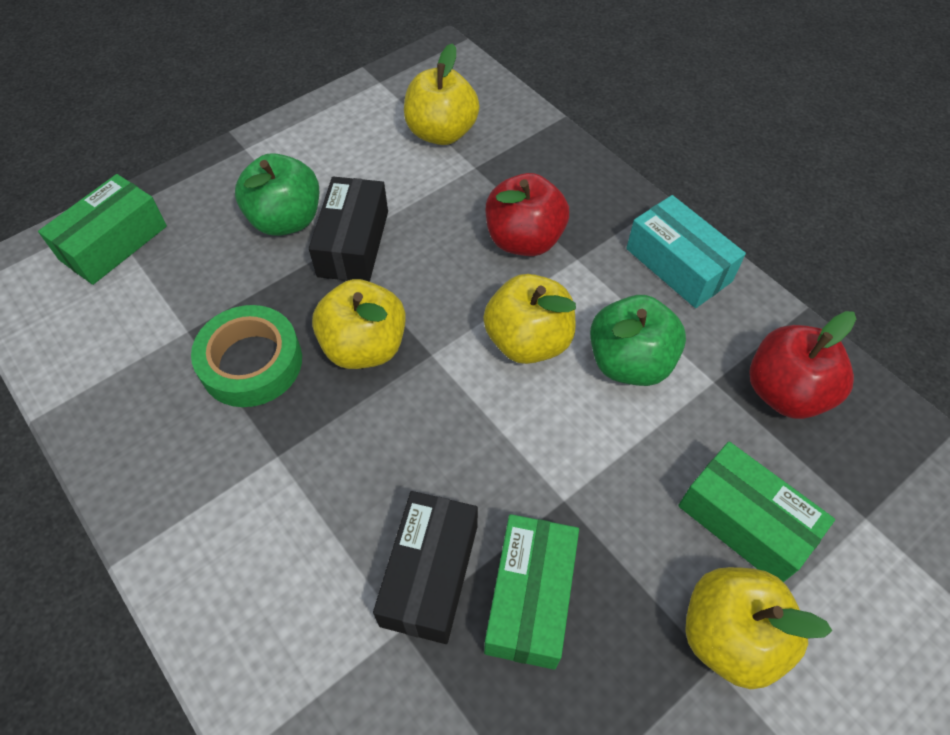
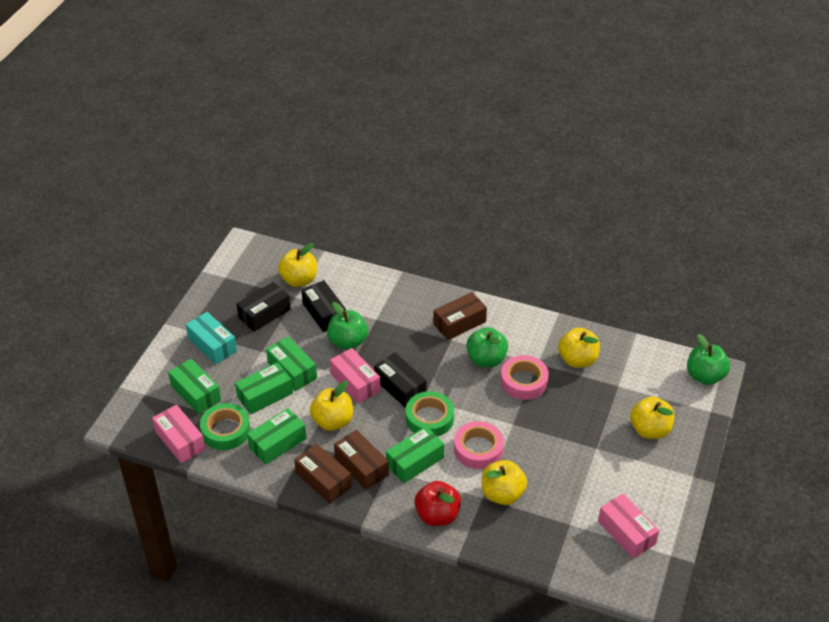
black box: [309,177,388,282] [373,491,478,644] = 2 -> [237,282,291,332] [301,280,346,332] [374,353,426,408] = 3
brown box: none = 0 -> [294,443,352,504] [334,430,389,490] [433,292,487,340] = 3
green apple: [235,153,319,236] [590,295,686,386] = 2 -> [327,302,368,350] [466,327,508,367] [687,334,730,385] = 3
green box: [38,174,167,285] [484,514,579,670] [678,441,835,582] = 3 -> [168,359,221,414] [235,362,293,414] [247,408,306,465] [266,337,317,391] [386,426,444,483] = 5
green tape: [191,305,302,407] = 1 -> [200,403,251,450] [406,391,454,437] = 2
pink box: none = 0 -> [152,405,206,463] [330,348,381,404] [598,494,659,559] = 3
pink tape: none = 0 -> [454,421,504,469] [501,355,549,400] = 2
red apple: [486,173,569,256] [749,311,856,419] = 2 -> [414,481,461,526] = 1
yellow apple: [312,279,406,369] [404,43,480,145] [483,274,576,364] [685,567,832,689] = 4 -> [278,243,317,287] [310,381,353,431] [482,460,527,505] [558,328,600,368] [630,396,674,439] = 5

